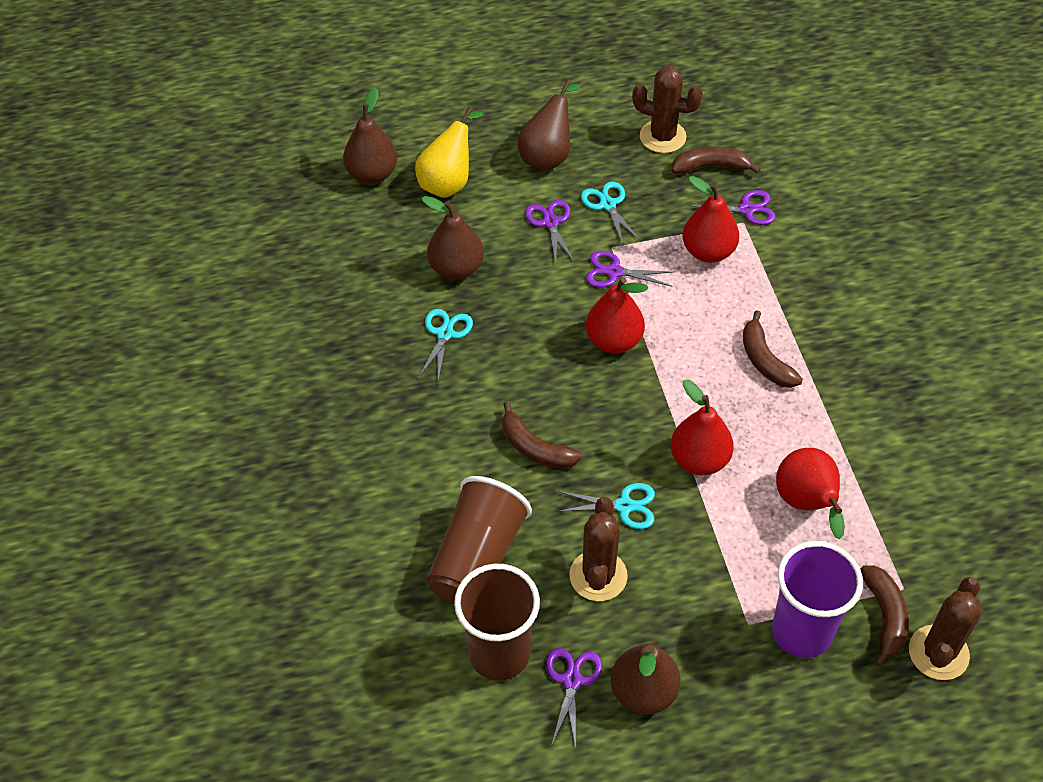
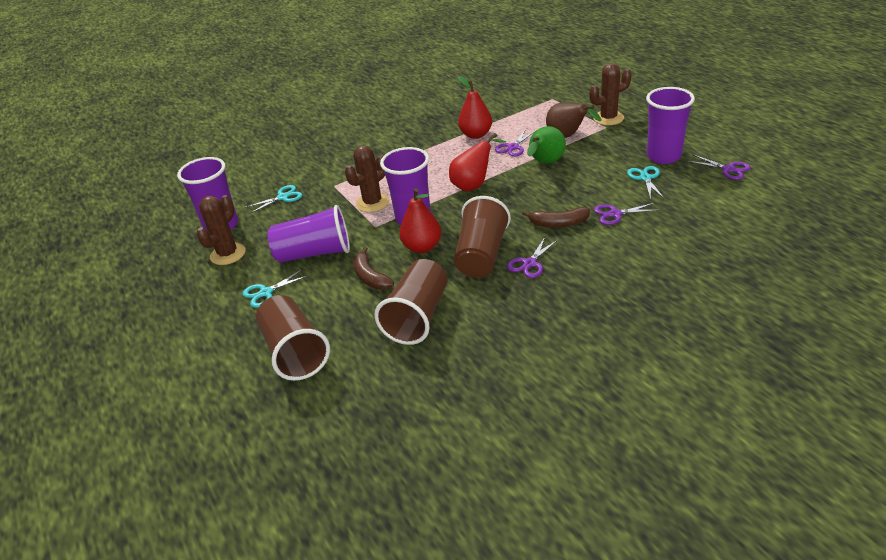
brown banana: [502,401,582,469] [672,146,761,174] [743,310,803,388] [860,565,909,667] = 4 -> [353,247,394,290] [522,207,590,228] = 2
brown cup: [426,476,532,604] [454,564,540,681] = 2 -> [256,295,330,381] [374,259,448,345] [454,196,511,278] = 3
brown pear: [343,87,397,184] [422,196,484,280] [517,80,580,171] [611,644,681,715] = 4 -> [546,103,601,138] = 1
green pear: none = 0 -> [527,126,566,163] = 1
purple cup: [772,541,863,658] = 1 -> [177,157,238,231] [267,205,350,263] [380,147,431,225] [646,87,695,164] = 4
red pear: [586,277,648,353] [671,380,734,475] [683,176,739,263] [776,448,845,540] = 4 -> [399,188,441,253] [449,133,506,192] [458,76,492,139] = 3
yellow pear: [415,107,484,198] = 1 -> none = 0

